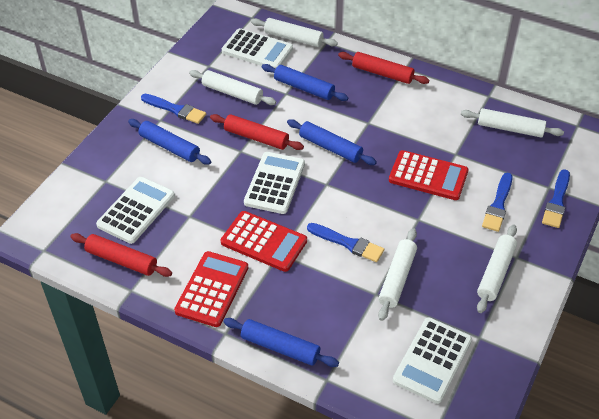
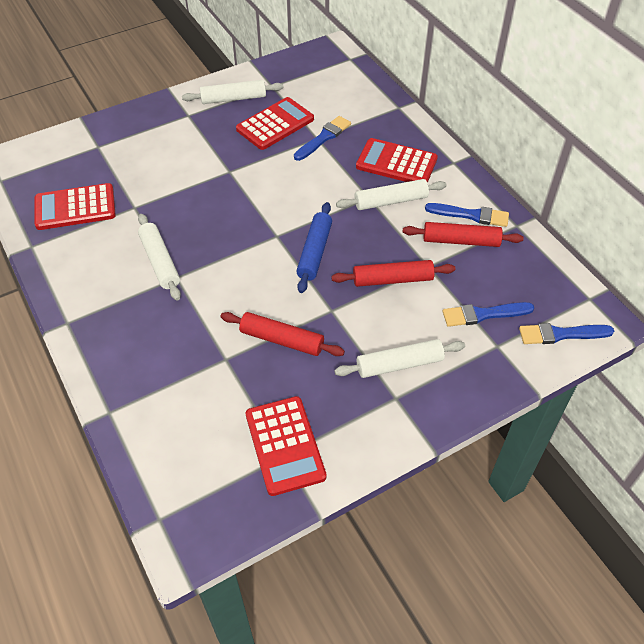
blue rolling pin: [128,119,211,165] [223,318,339,367] [262,64,348,101] [287,119,377,165] = 4 -> [296,202,332,293] = 1
red calculator: [174,251,248,327] [221,211,307,272] [389,150,469,200] = 3 -> [34,183,116,230] [236,97,314,150] [246,396,326,496] [356,138,438,183] = 4
white calculator: [96,177,175,244] [222,28,293,69] [244,152,305,214] [393,318,472,404] = 4 -> none = 0
white rolling pin: [189,70,276,105] [251,18,338,47] [378,228,417,321] [461,108,564,138] [477,225,517,313] = 5 -> [138,214,181,301] [182,80,283,104] [334,339,465,378] [336,179,447,210] = 4

